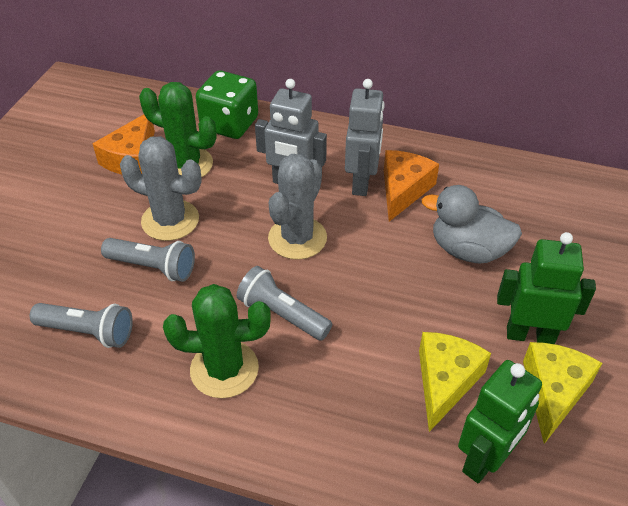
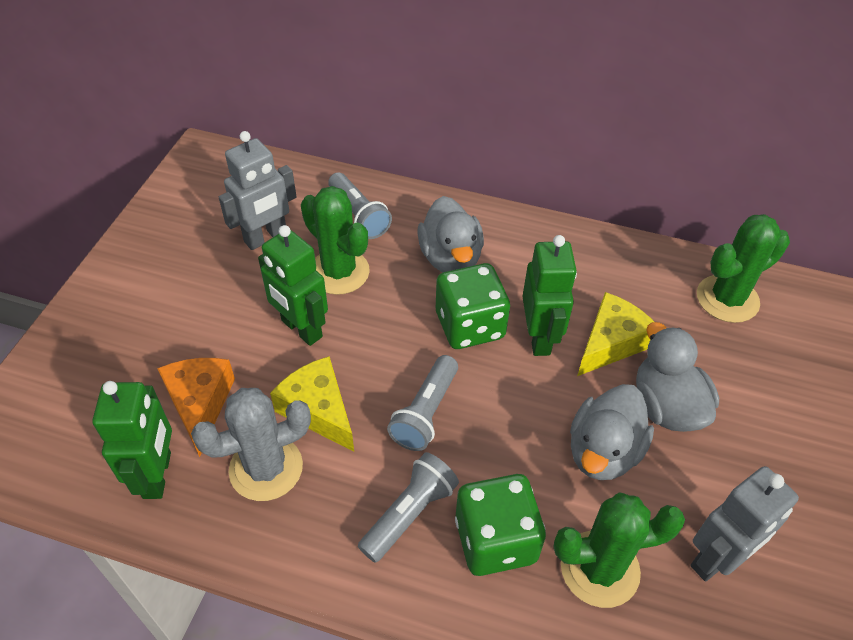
green cactus: [139,82,217,178] [163,284,271,398] = 2 -> [301,186,370,295] [554,492,685,608] [697,214,790,323] = 3
green dice: [196,70,258,139] = 1 -> [436,263,510,349] [455,474,546,576] = 2
green robot: [458,360,542,483] [497,232,596,344] = 2 -> [92,381,172,499] [258,225,328,346] [522,235,577,356] = 3
grey cactus: [120,136,202,241] [268,154,327,260] = 2 -> [191,388,311,501] = 1
grey duck: [421,185,522,263] = 1 -> [417,196,484,272] [570,384,654,480] [636,322,719,432] = 3
orange cheese: [93,114,155,174] [384,150,439,222] = 2 -> [157,358,235,457] = 1

